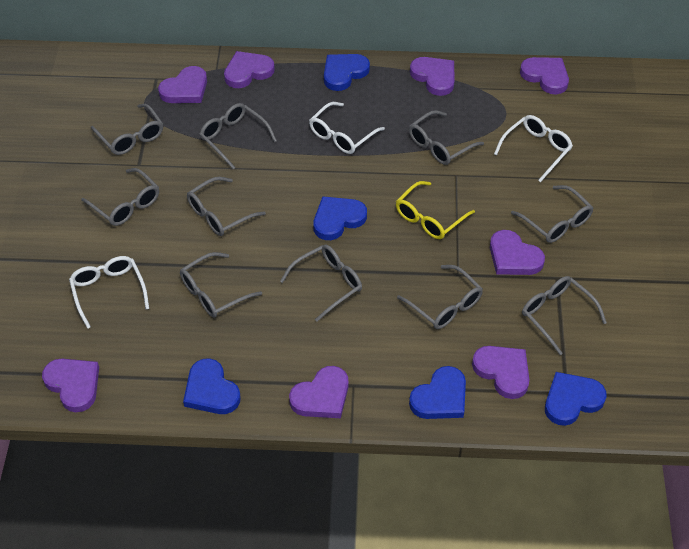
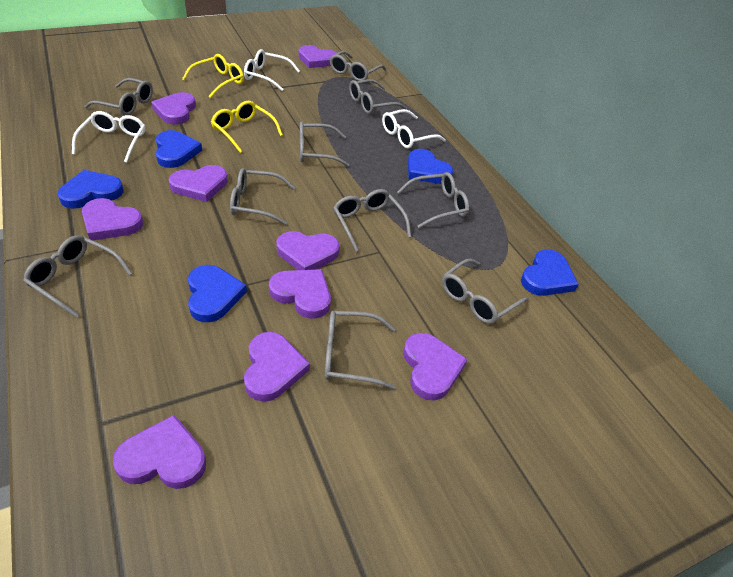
purple heart: [42,359,99,412] [158,66,207,103] [224,51,275,88] [289,366,348,418] [410,57,455,96] [472,346,529,399] [490,230,545,275] [520,57,569,94] = 8 -> [82,198,143,240] [113,415,206,489] [151,92,196,125] [169,165,228,202] [244,332,310,402] [269,269,331,319] [276,231,340,270] [299,45,337,68] [404,333,467,401] = 9
yellow glasses: [396,181,475,239] = 1 -> [182,54,244,98] [211,101,283,153] = 2

